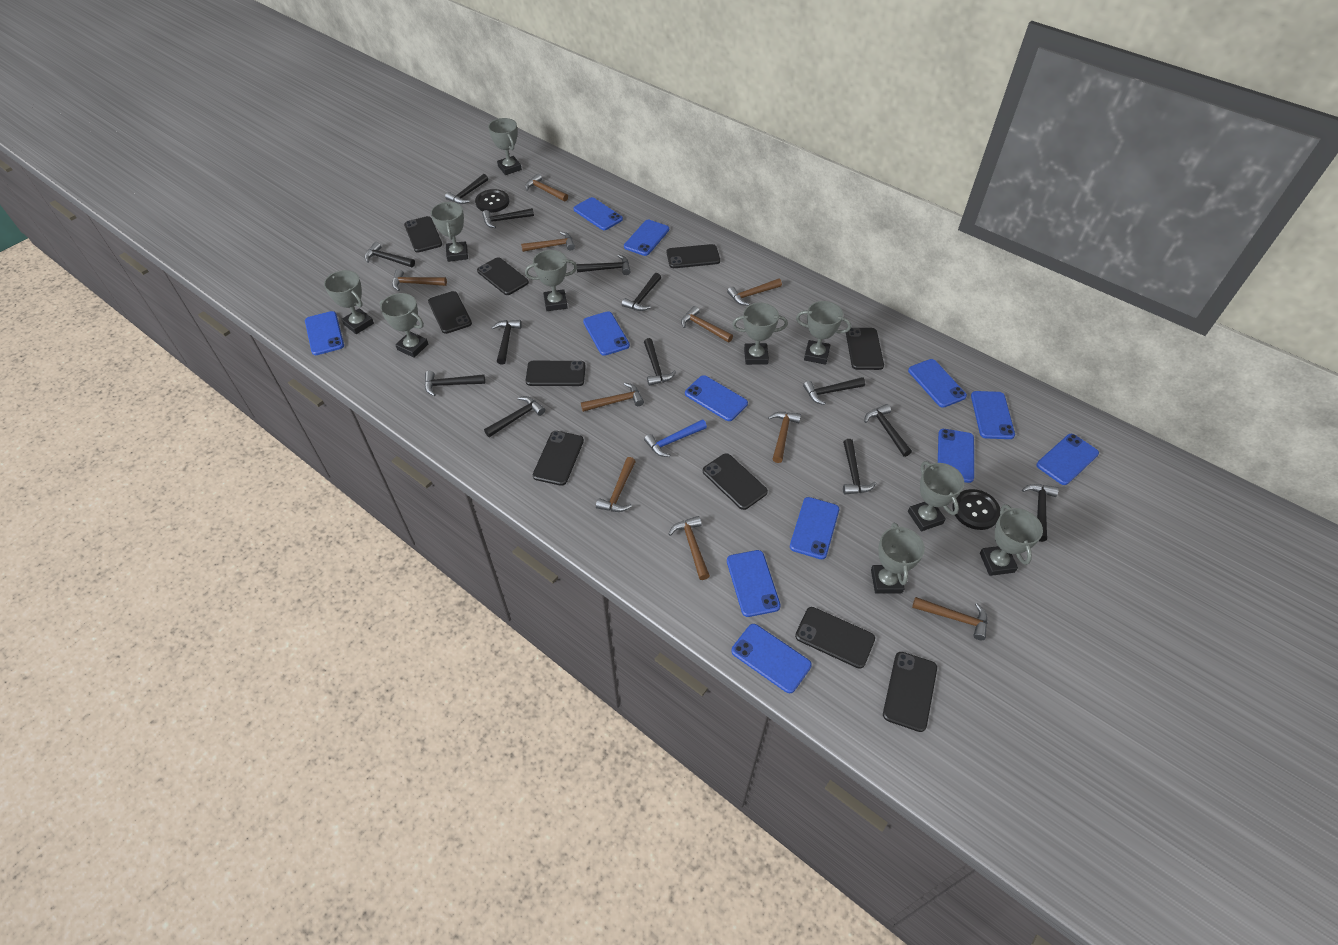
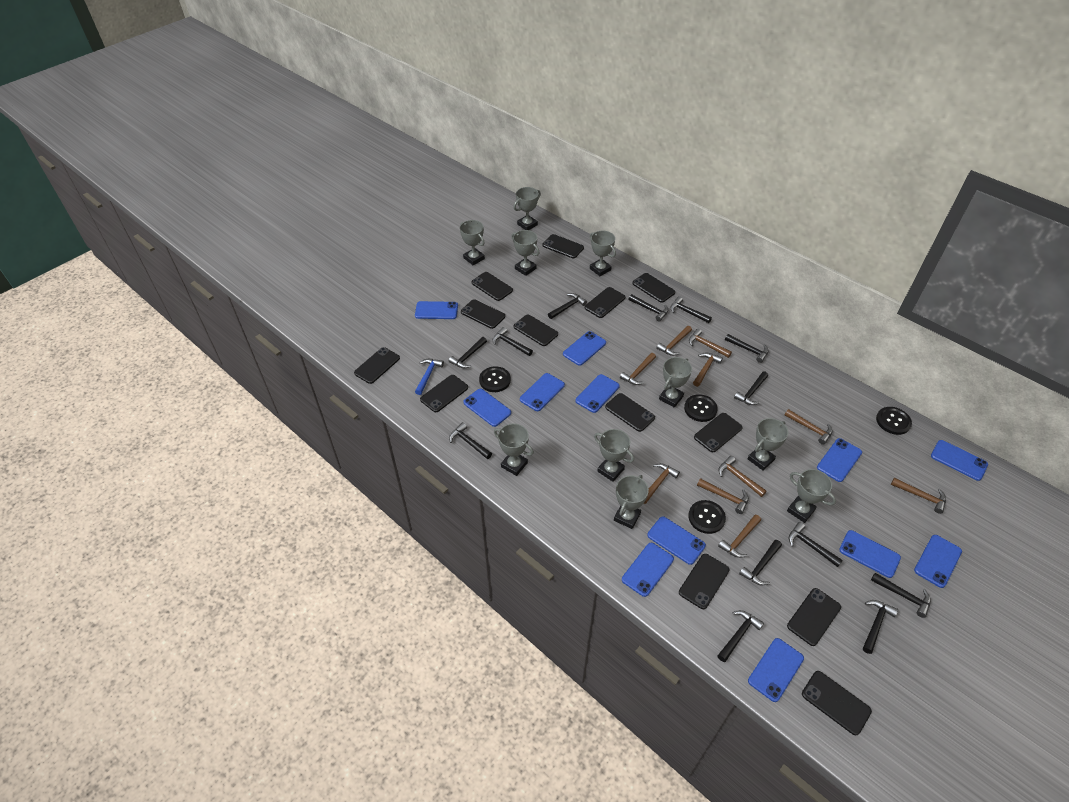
black button: [475,189,509,213] [952,489,1000,530] = 2 -> [479,366,511,392] [684,394,718,422] [688,500,726,534] [876,407,912,435] = 4
black phone: [404,216,442,252] [428,291,472,334] [477,257,529,295] [526,361,586,386] [533,431,584,486] [666,244,720,268] [703,453,768,510] [795,607,875,669] [846,328,884,370] [883,652,937,732] = 10 -> [354,347,400,384] [420,375,468,412] [461,299,505,329] [471,272,513,301] [513,315,558,346] [542,234,584,258] [585,287,625,318] [605,393,655,432] [632,273,675,303] [679,554,730,609] [694,413,742,452] [787,588,841,646] [802,671,872,735] = 13

